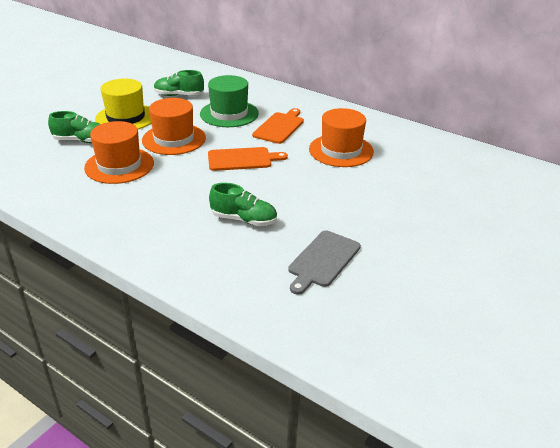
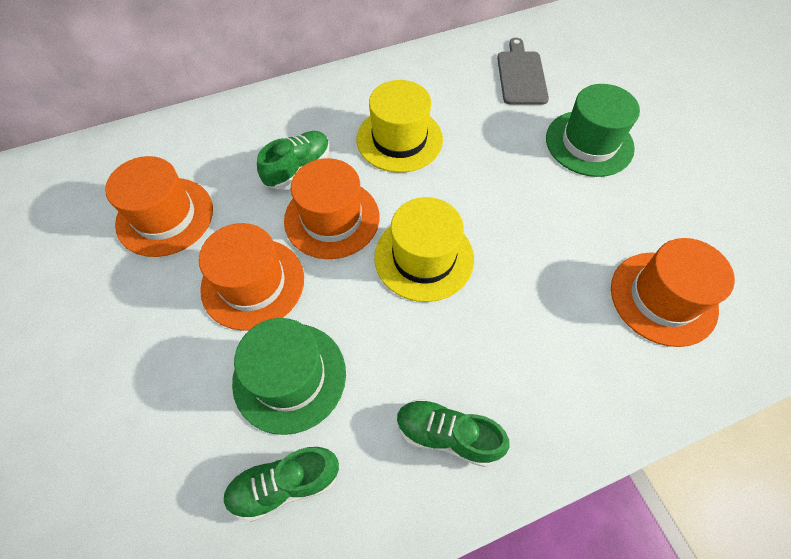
green hat: [200,75,259,127] = 1 -> [232,318,346,435] [546,84,640,177] = 2
orange cutting board: [208,147,288,171] [252,108,304,144] = 2 -> none = 0
orange hat: [84,121,154,184] [142,98,206,155] [309,108,374,167] = 3 -> [105,156,213,257] [199,223,304,331] [284,158,380,259] [611,238,735,347] = 4
yellow hat: [95,79,151,129] = 1 -> [357,80,443,173] [374,197,474,302] = 2

